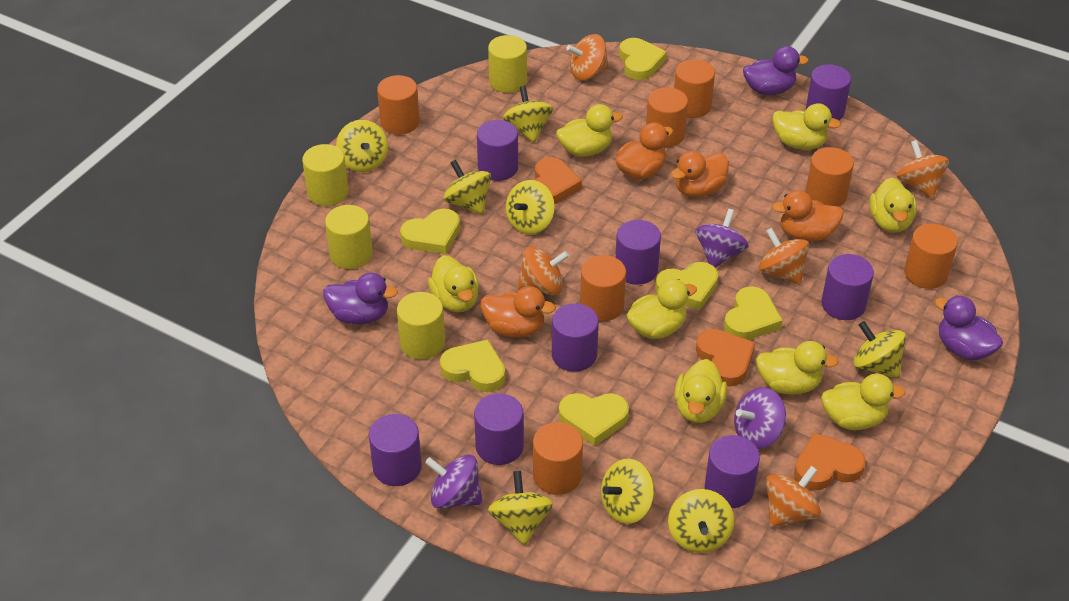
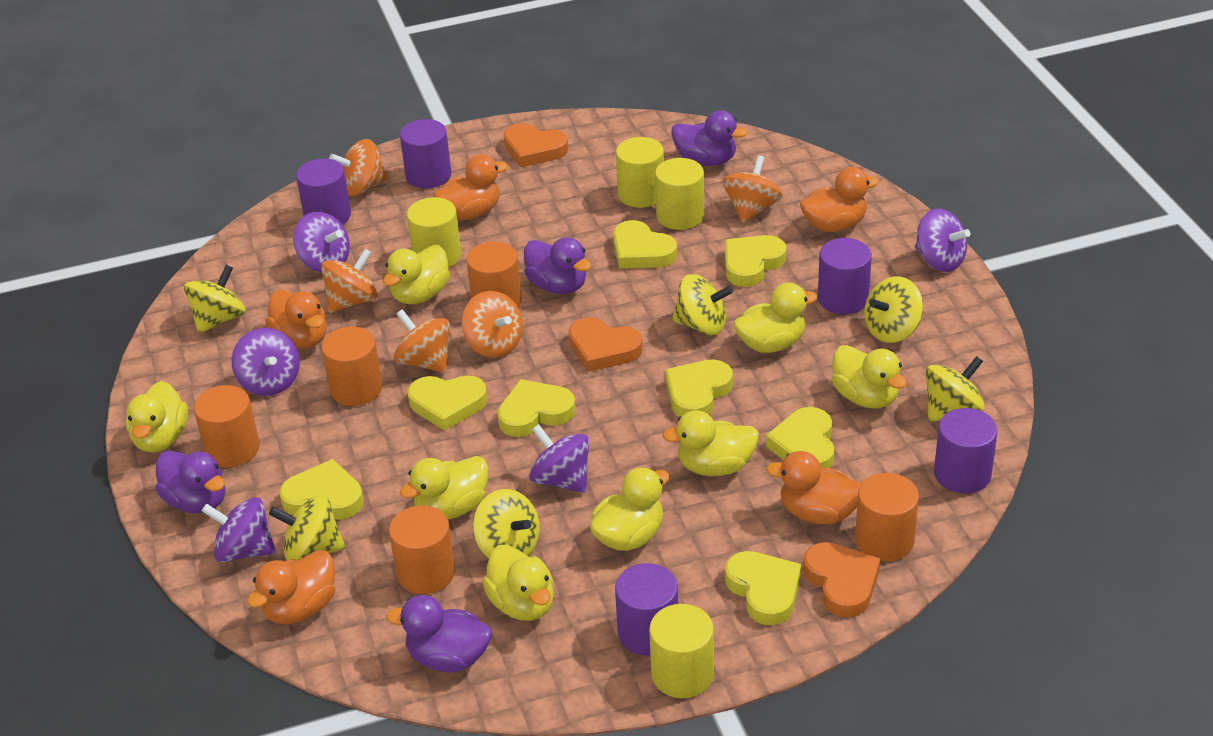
orange cylinder: [377,75,420,135] [533,422,583,495] [580,255,626,321] [646,87,688,147] [674,59,715,118] [806,147,854,207] [904,224,958,289] = 7 -> [194,385,260,467] [322,326,383,406] [389,505,456,594] [466,242,522,307] [855,473,919,561] = 5
orange duck: [481,286,556,338] [615,122,673,180] [671,151,729,197] [772,190,844,241] = 4 -> [247,550,335,624] [265,290,327,349] [434,154,508,220] [766,451,862,525] [800,167,879,232] = 5
purple cylinder: [369,414,422,486] [474,393,524,465] [477,120,518,181] [552,303,599,372] [615,220,661,285] [705,435,760,508] [806,64,851,121] [821,254,874,320] = 8 -> [296,159,351,225] [400,119,452,188] [615,563,678,656] [818,238,872,314] [934,408,998,493] = 5
purple duck: [323,273,398,325] [743,46,809,95] [935,295,1003,360] = 3 -> [155,451,226,513] [386,595,492,673] [524,237,591,294] [671,110,747,166] = 4
purple spinning top: [425,455,483,509] [695,209,749,268] [734,387,786,449] = 3 -> [202,497,276,562] [232,328,300,396] [293,212,350,273] [529,424,590,493] [915,208,970,272] = 5
yellow heart: [400,209,460,254] [440,340,505,392] [559,393,629,446] [619,38,667,80] [655,262,718,310] [724,286,783,340] = 6 -> [279,459,364,520] [407,375,487,431] [497,379,576,437] [613,220,677,269] [665,359,733,417] [725,235,787,287] [725,551,801,625] [766,407,834,468] = 8
yellow spinning top: [336,120,388,172] [444,160,491,215] [488,471,553,546] [503,86,553,143] [506,180,555,234] [601,459,655,524] [668,489,734,553] [853,321,906,378] = 8 -> [184,265,245,334] [269,495,345,560] [473,489,540,558] [672,274,733,335] [864,276,923,343] [926,356,985,422] = 6

